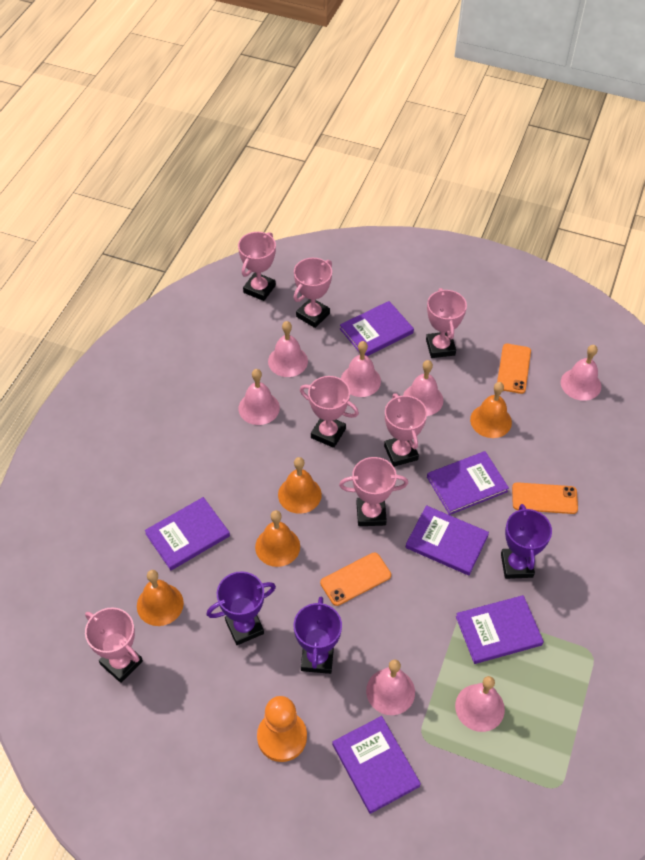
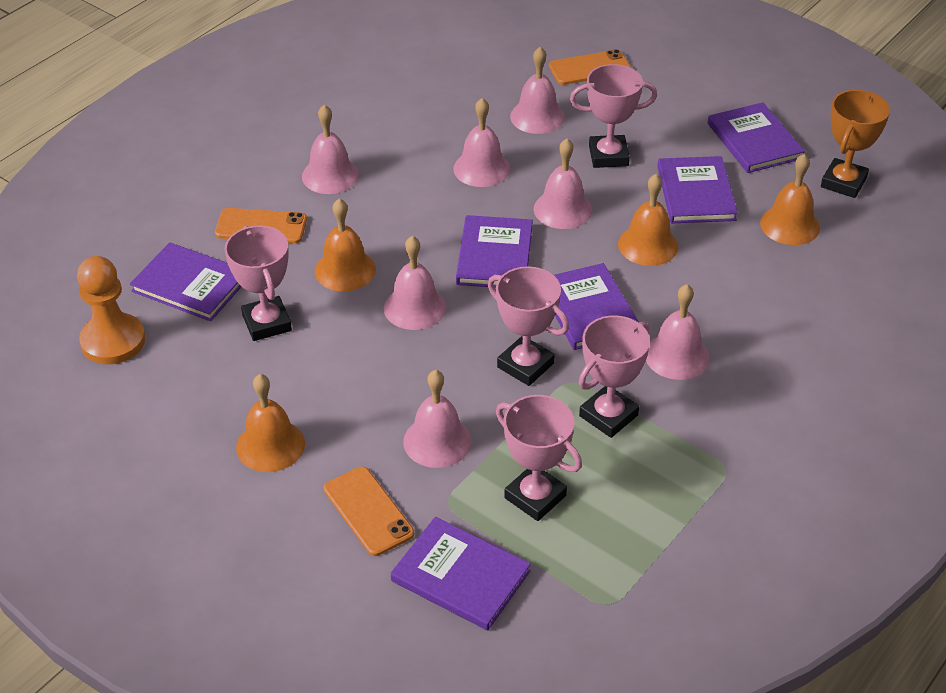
orange trophy: none = 0 -> [821,90,890,198] = 1
pink trophy: [85,608,143,683] [238,232,276,301] [294,258,332,328] [300,376,359,448] [339,457,408,526] [384,393,427,467] [426,288,467,358] = 7 -> [224,226,292,341] [488,266,569,386] [496,395,582,521] [570,64,657,168] [579,316,650,438] = 5
purple trophy: [206,571,276,645] [294,596,342,674] [501,504,552,579] = 3 -> none = 0

